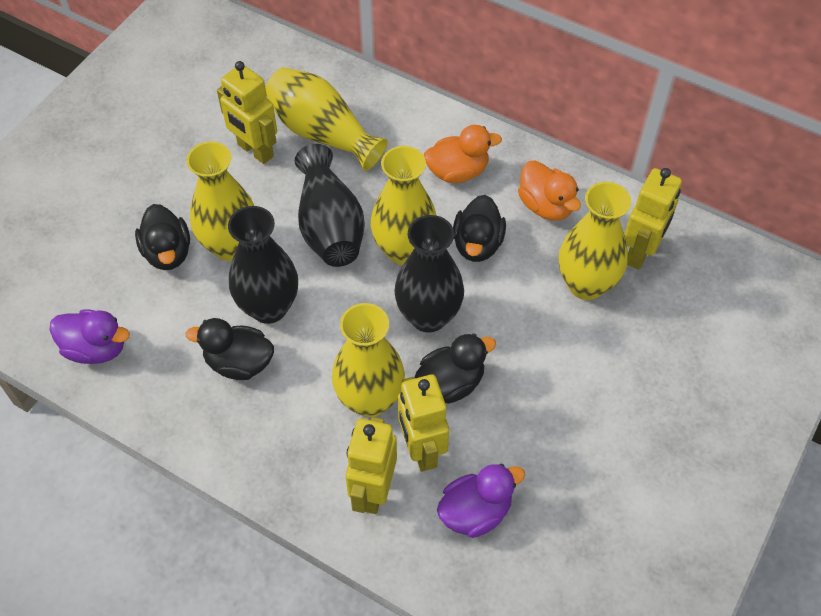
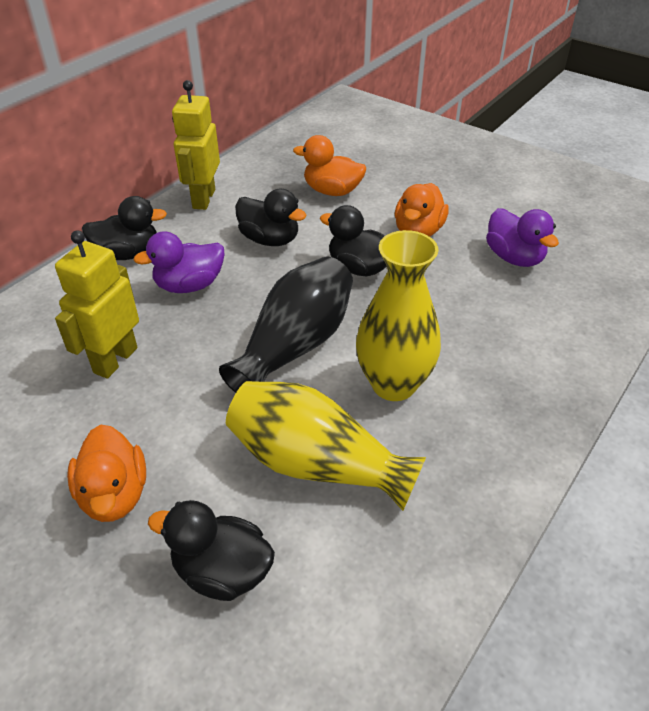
black vase: [228,206,298,324] [295,144,365,267] [394,215,464,333] = 3 -> [219,257,353,393] = 1
orange duck: [424,125,502,183] [518,160,581,221] = 2 -> [67,424,146,522] [293,135,366,196] [395,183,449,237] = 3
yellow robot: [217,61,277,164] [345,417,397,514] [398,374,449,472] [624,168,682,270] = 4 -> [55,230,139,379] [172,80,220,210] = 2
yellow vase: [186,141,254,261] [265,67,388,171] [332,303,405,417] [371,146,436,265] [559,182,631,300] = 5 -> [226,381,426,511] [356,230,441,401] = 2

